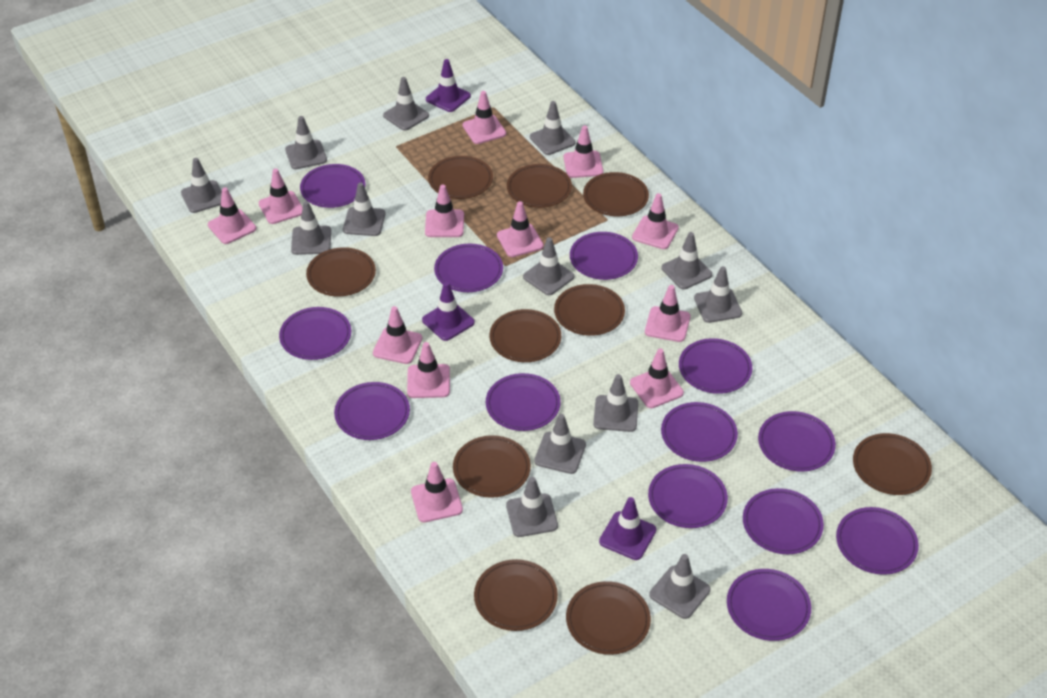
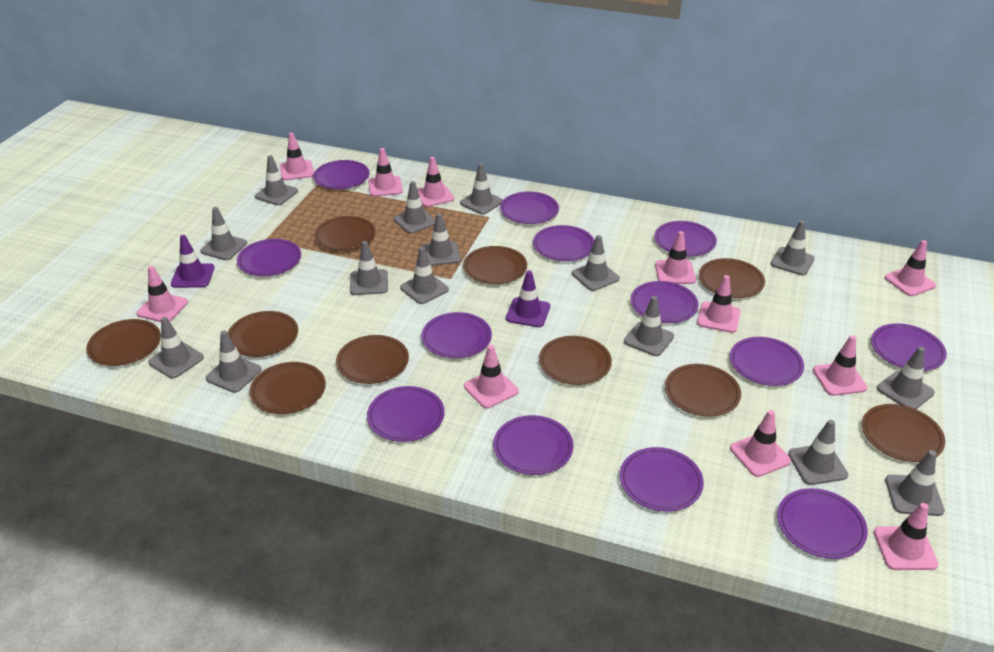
grey traffic cone: [181,158,222,213] [285,116,327,169] [291,201,331,255] [343,183,385,236] [383,77,429,131] [506,477,558,537] [523,237,574,295] [530,101,575,155] [534,414,586,474] [593,374,638,432] [649,554,710,619] [662,232,712,289] [694,266,742,323] = 13 -> [148,317,204,379] [200,207,247,260] [206,331,261,393] [255,155,298,205] [350,241,388,295] [393,181,436,234] [400,247,449,304] [422,213,461,266] [460,163,503,215] [572,235,620,291] [624,296,674,356] [770,221,815,276] [788,420,848,485] [877,347,935,409] [885,450,945,516] = 15
pink traffic cone: [208,187,256,244] [258,169,303,224] [373,306,422,364] [407,342,450,398] [411,462,463,522] [425,184,464,237] [462,91,506,144] [497,201,544,257] [563,126,603,178] [630,349,684,408] [632,193,679,249] [645,285,691,342] = 12 -> [137,266,188,322] [280,133,314,180] [368,148,403,197] [417,157,454,207] [464,345,519,408] [655,231,696,284] [697,275,741,333] [730,410,791,477] [813,335,868,396] [874,503,938,570] [885,240,936,296] = 11
purple traffic cone: [422,282,475,341] [426,59,471,112] [599,497,656,560] = 3 -> [171,235,215,288] [506,270,550,327] = 2

